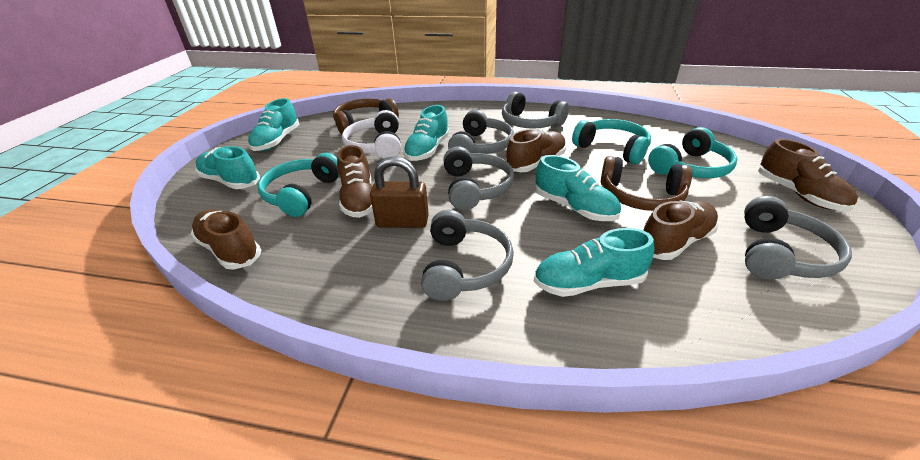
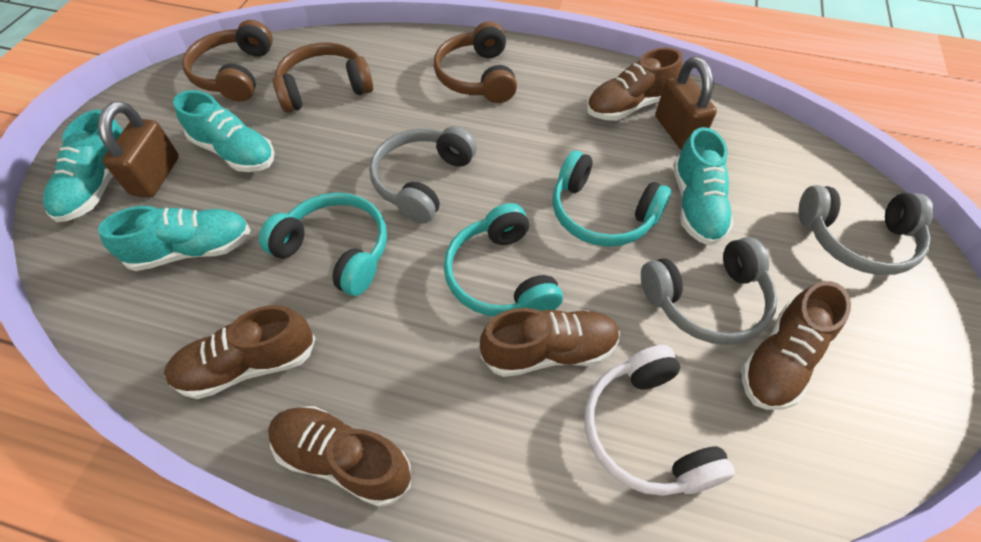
brown headphones: [333,98,399,135] [601,156,692,211] = 2 -> [182,20,273,102] [273,42,373,113] [434,21,517,103] = 3
brown padlock: [370,156,429,228] = 1 -> [98,101,179,198] [656,57,717,150] = 2
grey headphones: [421,210,514,301] [443,146,514,210] [448,110,514,154] [502,91,569,129] [744,196,852,279] = 5 -> [369,126,477,224] [641,237,777,345] [798,185,934,275] = 3
turquoise shoe: [195,146,260,189] [248,98,300,151] [403,105,450,161] [534,228,655,297] [535,155,621,221] = 5 -> [43,110,123,222] [98,206,251,271] [173,90,275,172] [673,127,734,245] = 4

